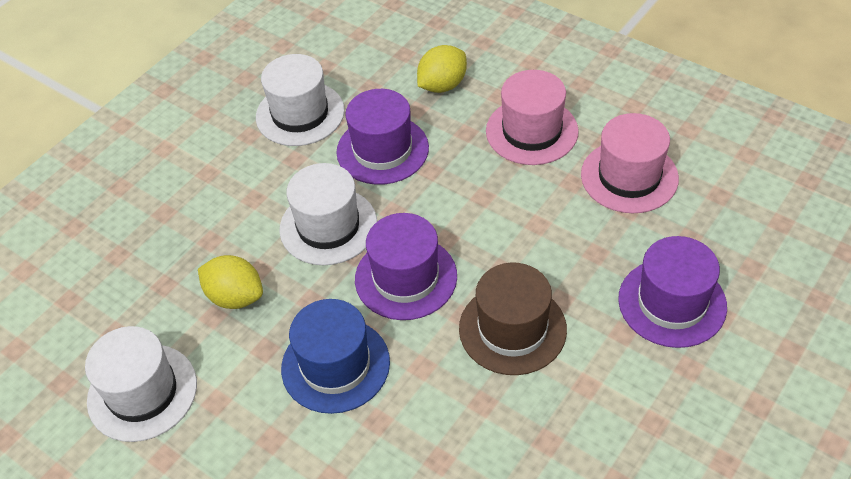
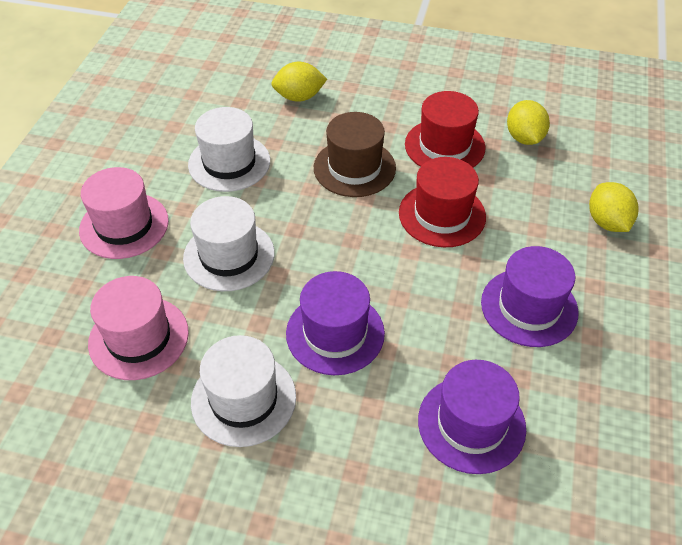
blue hat: [281,299,390,414] = 1 -> none = 0
red hat: none = 0 -> [399,157,486,247] [405,91,486,167] = 2
yellow lemon: [198,255,263,309] [417,45,467,93] = 2 -> [271,62,327,102] [507,100,550,145] [589,182,638,232] = 3

